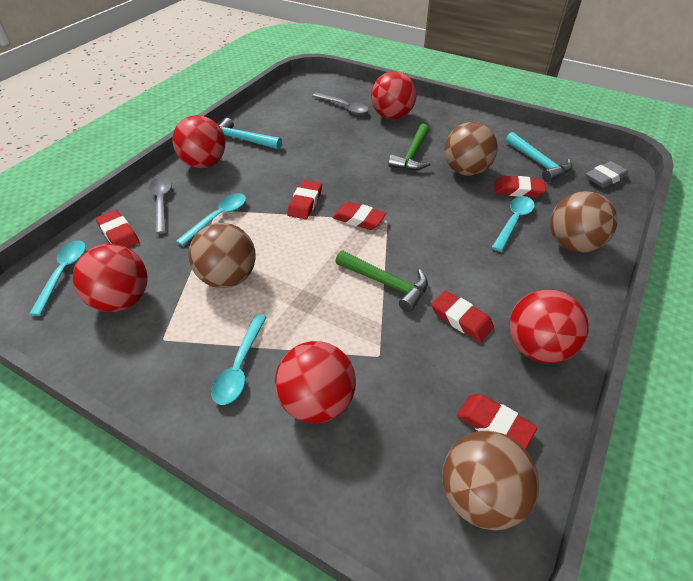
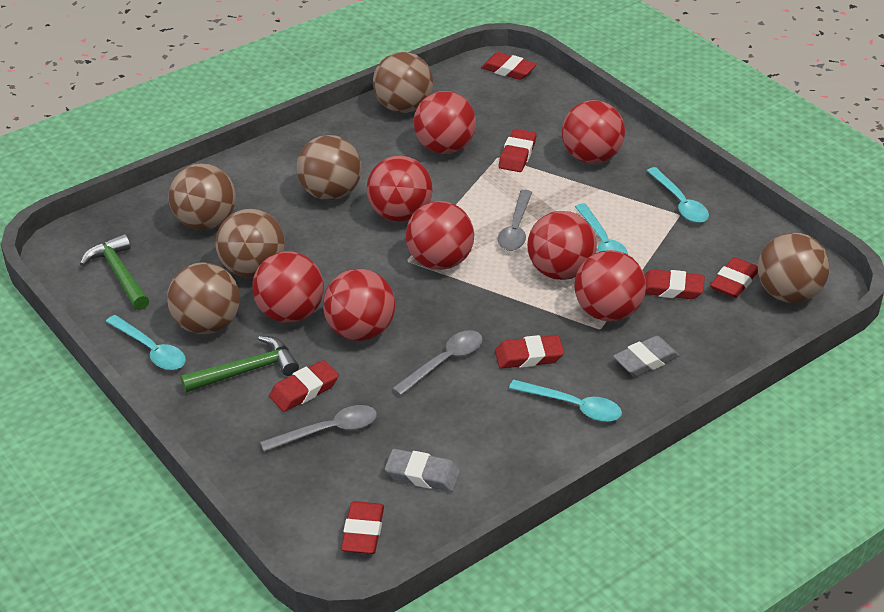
brown ball: [188,223,256,288] [442,431,539,531] [444,122,498,176] [550,191,618,253] = 4 -> [167,262,240,335] [168,164,236,230] [215,209,285,278] [297,135,362,200] [373,52,433,113] [758,233,830,303] = 6
grey eraser: [586,161,628,188] = 1 -> [385,449,460,492] [613,336,680,376] = 2
grey spoon: [149,177,172,234] [313,93,369,114] = 2 -> [260,405,377,452] [392,330,483,396] [498,190,532,251] = 3
red ball: [73,244,148,312] [172,115,225,168] [275,341,356,423] [371,71,416,119] [509,289,589,364] = 5 -> [252,252,324,323] [323,269,395,341] [367,156,433,222] [406,201,474,270] [413,91,476,154] [527,211,597,280] [562,100,625,164] [574,250,646,321] = 8
red eraser: [96,210,139,248] [287,180,322,219] [332,201,386,230] [431,290,494,342] [457,394,537,450] [494,176,546,198] = 6 -> [269,360,339,412] [341,501,384,554] [481,52,537,80] [495,335,564,368] [499,129,536,172] [644,269,705,299] [710,257,758,298] = 7
turquoise hammer: [219,118,282,149] [506,132,572,182] = 2 -> none = 0

